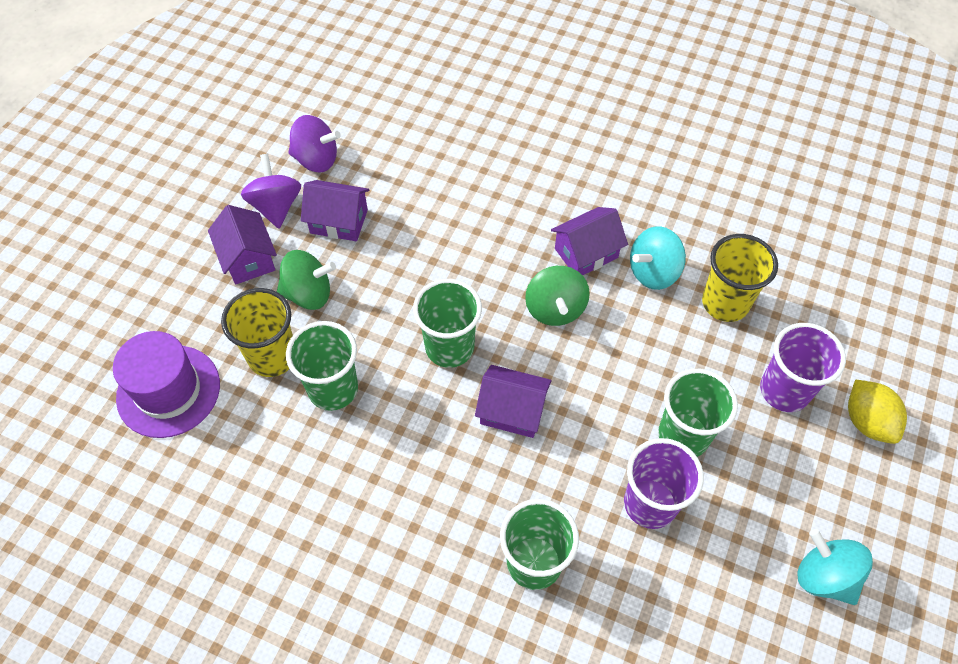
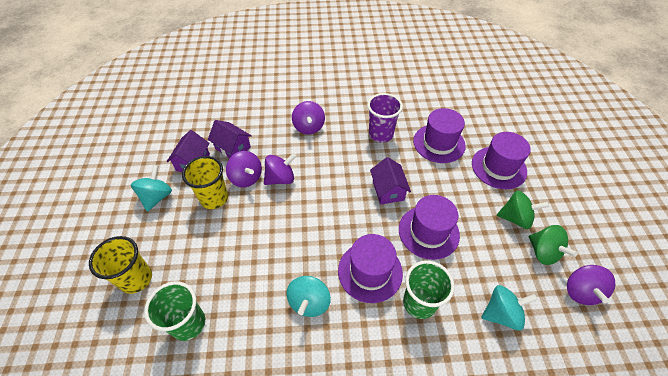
green cup: [286,321,358,411] [413,279,482,368] [500,499,579,590] [658,369,738,457] = 4 -> [144,281,205,341] [403,260,455,319] = 2
purple cup: [624,438,704,529] [760,323,846,412] = 2 -> [367,93,403,143] = 1
purple hat: [113,331,220,438] = 1 -> [338,234,403,303] [399,195,460,260] [413,108,466,163] [472,132,531,189] = 4
purple house: [208,205,277,284] [301,180,369,241] [475,365,551,438] [551,207,628,275] = 4 -> [167,130,210,172] [208,120,252,158] [370,157,411,205] = 3
purple spinning top: [241,154,301,229] [288,115,341,173] = 2 -> [226,151,262,187] [264,153,296,185] [292,101,325,134] [567,265,615,305] = 4
turquoise spinning top: [630,226,686,290] [798,529,873,605] = 2 -> [131,165,172,212] [287,276,331,317] [482,285,538,331] = 3
yellow lemon: [848,379,907,444] = 1 -> none = 0

